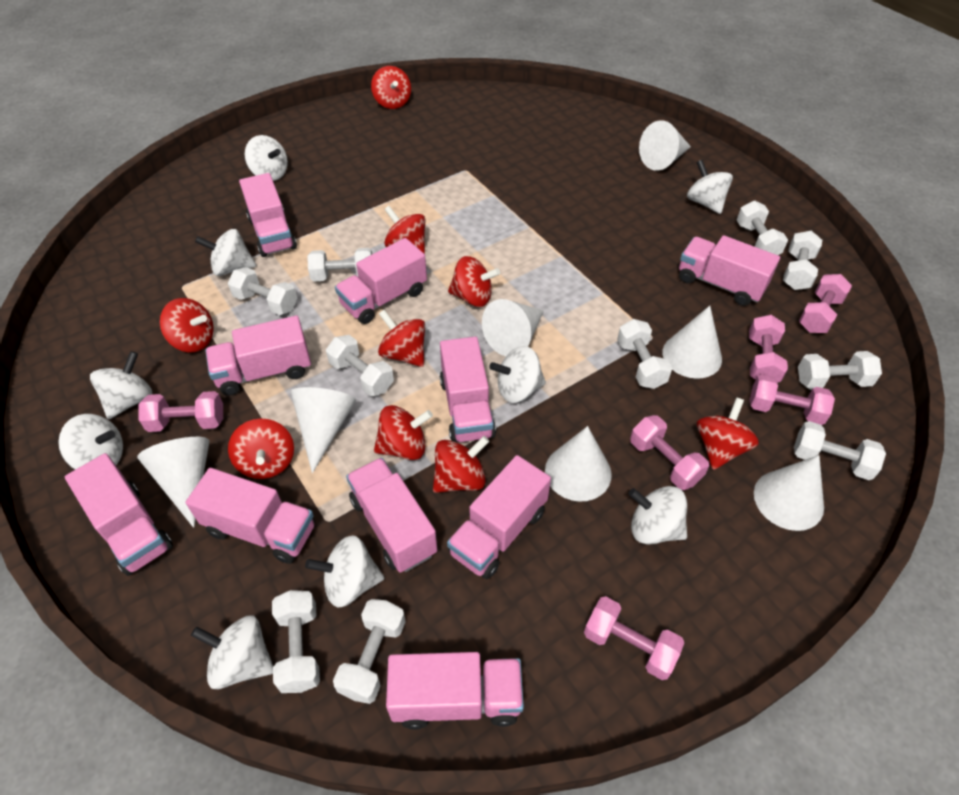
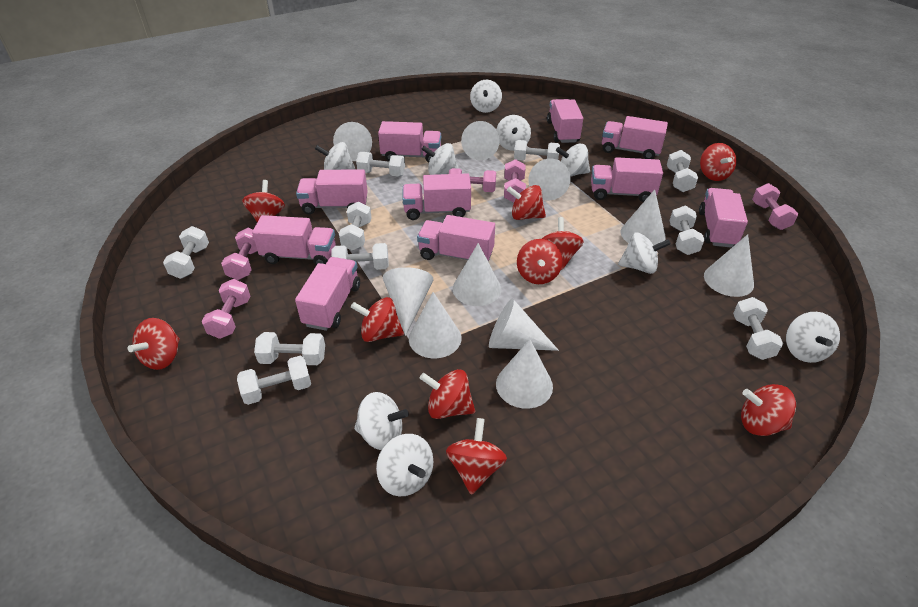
pink dumbbell: [139,391,223,432] [584,596,685,680] [630,415,709,490] [749,315,788,383] [750,374,835,425] [799,274,852,333] = 6 -> [202,279,250,339] [221,228,257,280] [449,168,496,192] [504,159,526,203] [752,183,798,230] = 5
red spinning top: [160,298,214,352] [228,418,294,479] [371,66,411,109] [374,405,433,460] [378,310,425,367] [384,206,425,254] [433,436,489,493] [448,256,500,307] [697,397,759,470] = 9 -> [128,318,180,370] [242,180,285,222] [351,297,404,342] [420,369,475,419] [446,418,507,495] [507,185,546,220] [517,239,563,284] [542,217,584,270] [700,143,736,181] [741,384,796,436] = 10
white cone: [137,437,210,528] [290,387,356,473] [482,299,544,356] [545,426,612,502] [639,120,691,171] [662,306,722,379] [754,455,824,531] = 7 -> [333,122,372,161] [383,267,433,336] [409,292,462,358] [453,243,501,306] [461,121,500,160] [489,299,559,351] [496,339,553,409] [528,159,571,200] [620,190,666,245] [704,234,754,297] = 10

